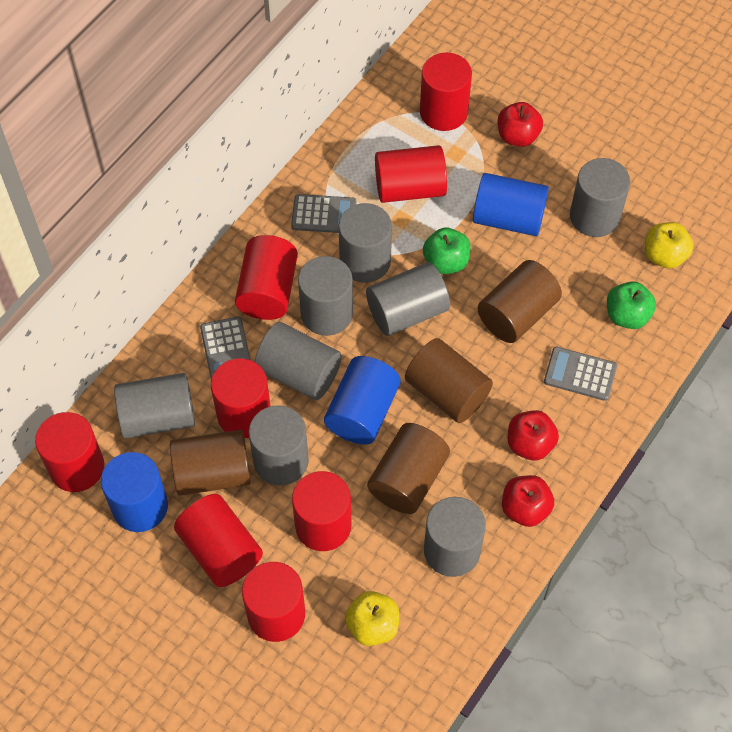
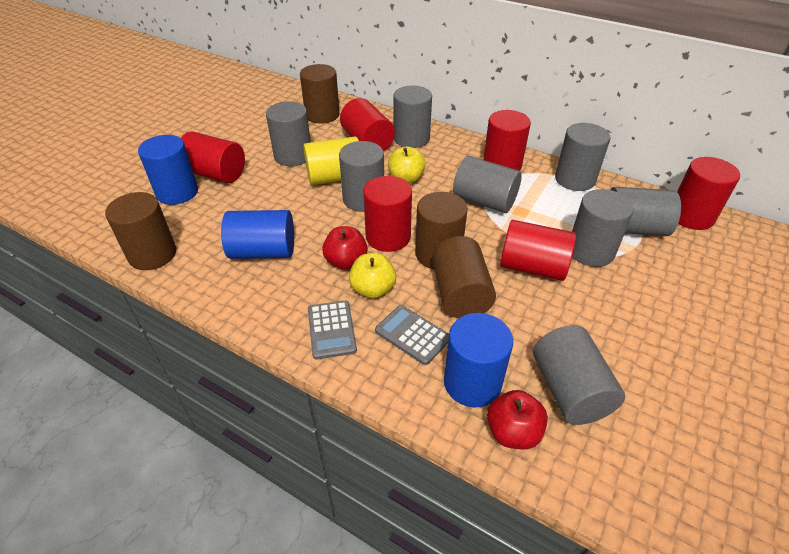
green apple: [423,228,471,274] [607,281,656,329] = 2 -> none = 0
grey calculator: [200,317,251,379] [291,194,357,233] [544,347,617,401] = 3 -> [308,301,357,359] [375,305,449,365] = 2
red apple: [498,102,543,147] [502,475,554,527] [508,410,559,461] = 3 -> [322,226,368,270] [487,390,548,449] = 2
red cylinder: [35,412,104,492] [174,494,263,587] [211,358,270,438] [235,235,298,320] [242,562,305,642] [292,471,351,551] [375,145,447,203] [420,53,472,131] = 8 -> [181,131,245,183] [340,98,395,151] [363,176,412,252] [483,110,531,171] [500,220,576,281] [677,157,740,230] = 6
yellow cylinder: none = 0 -> [303,136,359,185] = 1

